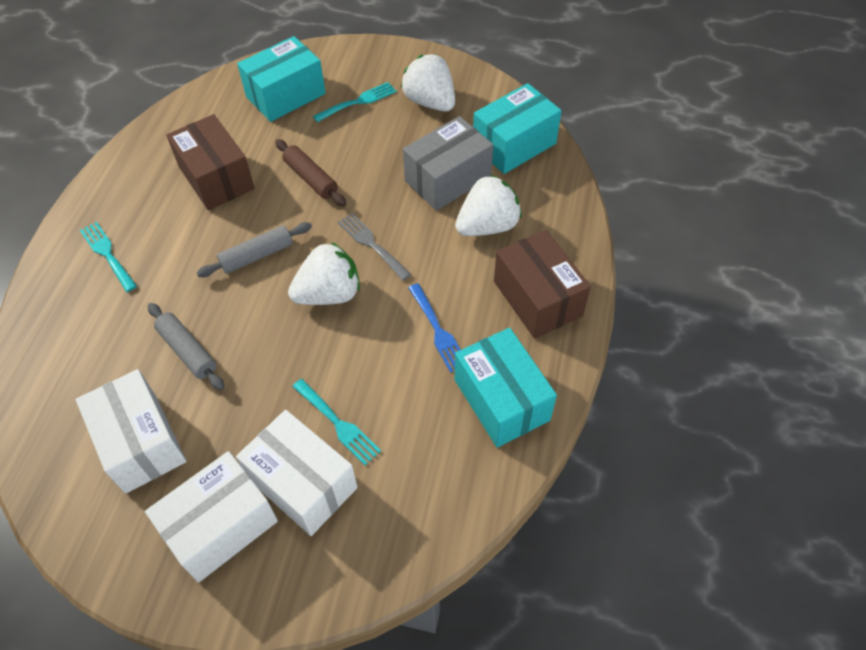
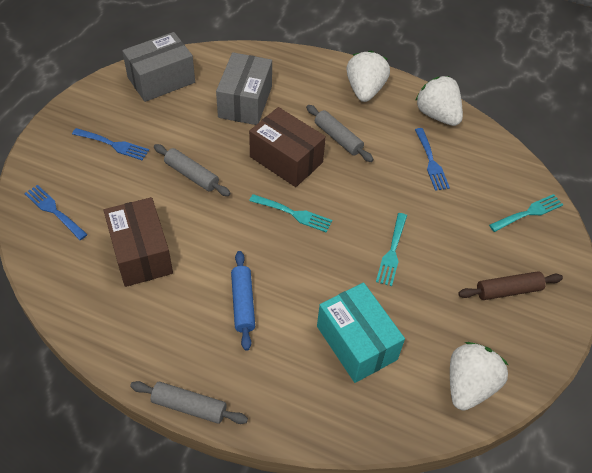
blue fork: [408,283,461,373] = 1 -> [24,185,88,240] [72,128,149,160] [415,128,450,191] = 3
blue rolling pin: none = 0 -> [231,251,255,351] = 1
grey box: [403,116,493,211] = 1 -> [122,32,195,102] [216,52,272,125] = 2
grey fork: [338,213,411,281] = 1 -> none = 0
grey rolling pin: [148,303,225,391] [196,222,312,277] = 2 -> [130,381,248,424] [154,144,230,196] [306,105,374,162] = 3
turquoise box: [237,36,326,122] [455,328,557,447] [473,83,562,174] = 3 -> [317,282,405,383] = 1
white box: [76,369,187,494] [145,451,278,583] [236,410,358,536] = 3 -> none = 0

